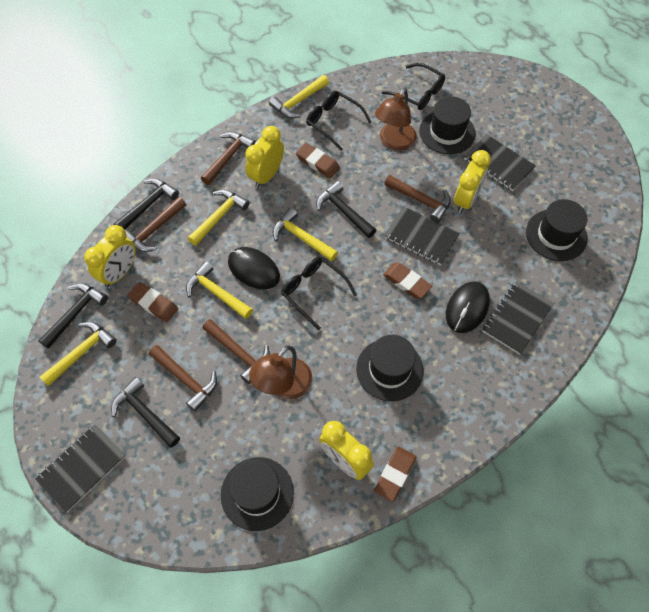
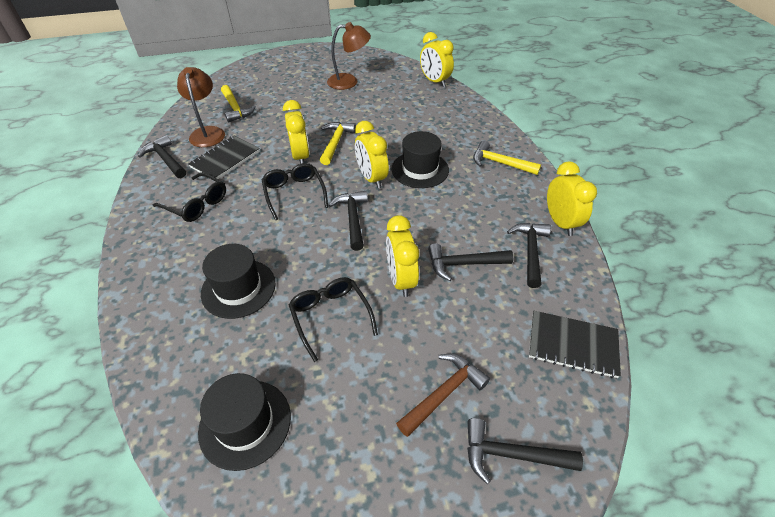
black hammer: [38,284,108,349] [111,377,180,448] [114,178,179,230] [316,181,376,238] = 4 -> [138,135,186,178] [329,191,368,251] [428,243,513,281] [467,418,583,484] [507,223,551,288] = 5
black hat: [221,457,294,531] [356,335,424,401] [419,96,476,154] [526,199,588,261] = 4 -> [198,373,291,471] [201,244,276,319] [391,131,449,188] = 3
black mouse: [228,247,280,289] [446,281,490,333] = 2 -> none = 0
black notebook: [35,424,126,512] [384,206,460,265] [464,134,536,191] [482,281,554,355] = 4 -> [189,136,260,179] [529,311,621,378] = 2
brown eraser: [128,282,178,322] [296,143,340,178] [374,447,416,502] [383,262,432,299] = 4 -> none = 0
brown hammer: [125,197,186,252] [149,345,217,412] [201,132,256,185] [203,319,270,384] [384,175,451,223] = 5 -> [396,354,490,437] = 1
yellow clock: [84,225,136,287] [245,126,284,188] [319,421,373,480] [454,150,491,213] = 4 -> [283,100,310,164] [355,121,389,189] [386,215,419,297] [420,32,454,87] [547,162,597,236] = 5
yellow hammer: [40,322,117,386] [186,261,253,319] [188,190,250,246] [269,75,329,118] [273,208,338,262] = 5 -> [221,85,256,123] [320,122,356,165] [473,140,541,175] = 3

